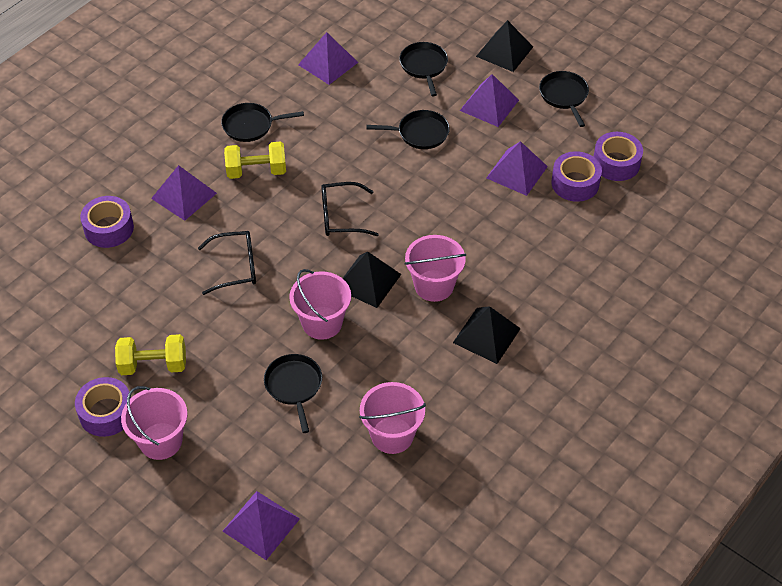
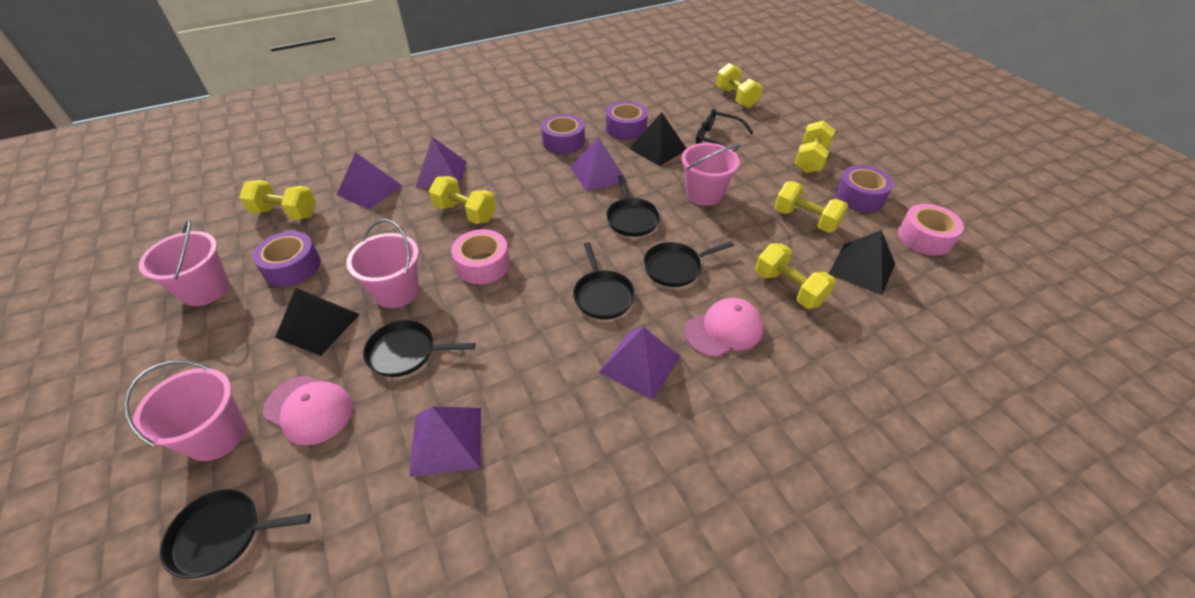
black glasses: [198,231,256,295] [322,182,379,236] = 2 -> [696,109,753,150] = 1
pink cap: none = 0 -> [263,375,353,445] [684,298,763,357] = 2
pink tape: none = 0 -> [451,229,510,284] [898,204,964,256] = 2
yellow dumbbell: [115,334,186,375] [224,142,286,179] = 2 -> [239,180,316,220] [429,176,496,224] [716,63,763,108] [755,243,836,309] [774,181,848,233] [794,120,835,173] = 6

